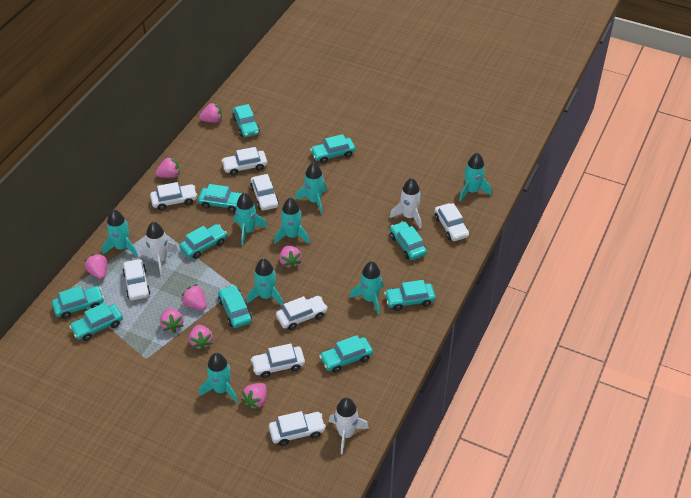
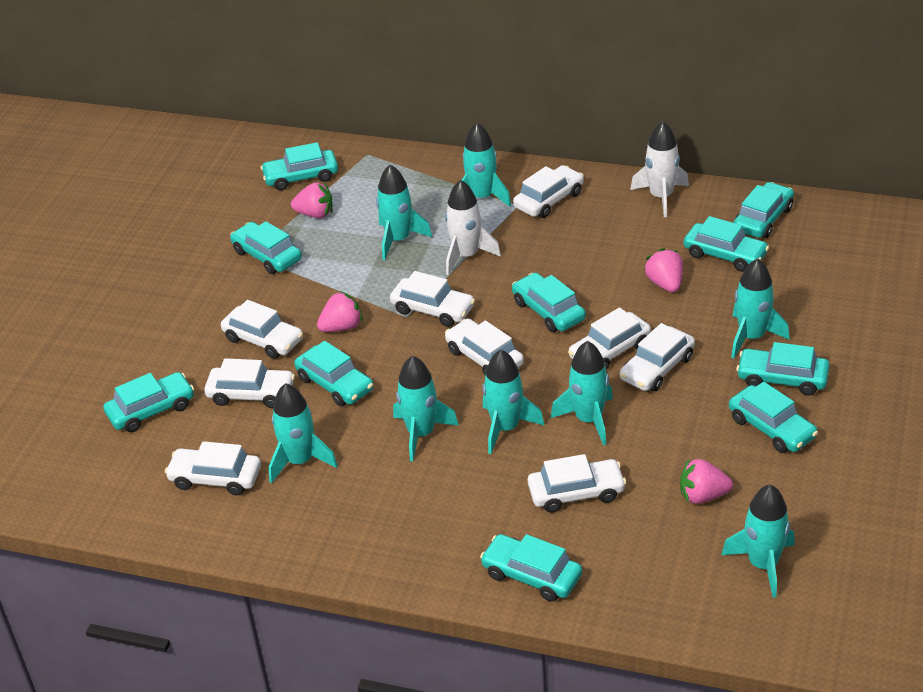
pink strawberry: [84,253,107,279] [155,157,180,178] [160,308,184,333] [181,284,207,310] [189,325,213,350] [199,103,222,123] [241,383,267,409] [279,245,302,269] = 8 -> [291,182,333,218] [317,291,363,332] [644,248,683,292] [680,458,733,504] = 4
white car: [122,259,151,300] [150,182,197,210] [221,147,267,175] [250,174,279,211] [251,344,305,378] [269,411,326,446] [276,296,328,330] [434,203,469,241] = 8 -> [165,441,261,495] [204,358,295,408] [221,300,303,359] [390,271,475,327] [445,319,524,375] [513,165,584,218] [528,454,626,513] [568,307,651,370] [620,323,695,391] = 9
white rocket: [142,222,178,275] [329,397,369,455] [390,178,422,229] = 3 -> [445,180,501,275] [630,121,689,217] = 2

